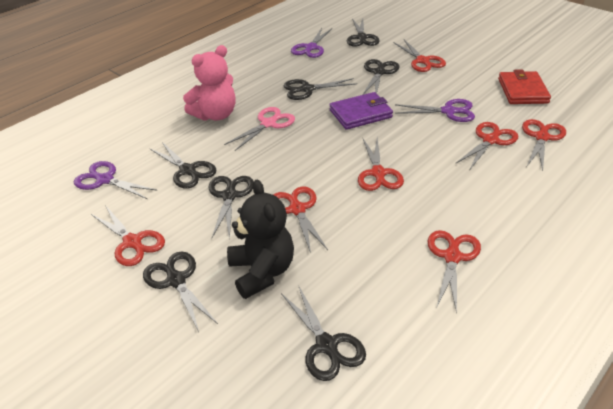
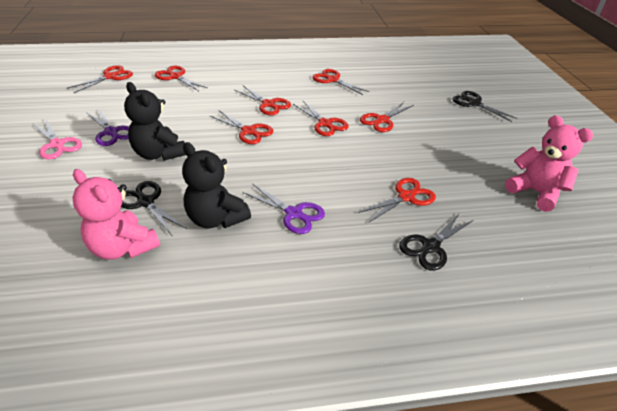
black scissors: [143,251,218,332] [149,142,216,189] [209,176,254,239] [281,285,366,381] [284,78,357,100] [347,19,379,47] [363,59,400,94] = 7 -> [121,181,187,236] [399,213,474,271] [453,91,518,122] = 3
black teddy bear: [227,180,294,299] = 1 -> [124,82,186,161] [182,142,251,228] = 2
pink teddy bear: [183,45,236,121] = 1 -> [73,169,160,260] [505,115,593,212] = 2
purple scissors: [74,161,158,199] [291,28,332,58] [395,99,475,122] = 3 -> [86,109,129,146] [243,184,325,234] = 2
purple wallet: [329,92,393,130] = 1 -> none = 0
red scissors: [91,205,165,266] [273,187,328,253] [358,138,404,191] [394,40,446,72] [428,230,481,314] [455,122,518,169] [522,119,566,171] = 7 -> [68,65,133,93] [155,66,207,91] [210,111,274,144] [235,86,291,115] [293,101,349,136] [313,69,369,95] [358,178,436,223] [360,102,414,132] = 8
red wallet: [498,69,551,104] = 1 -> none = 0

